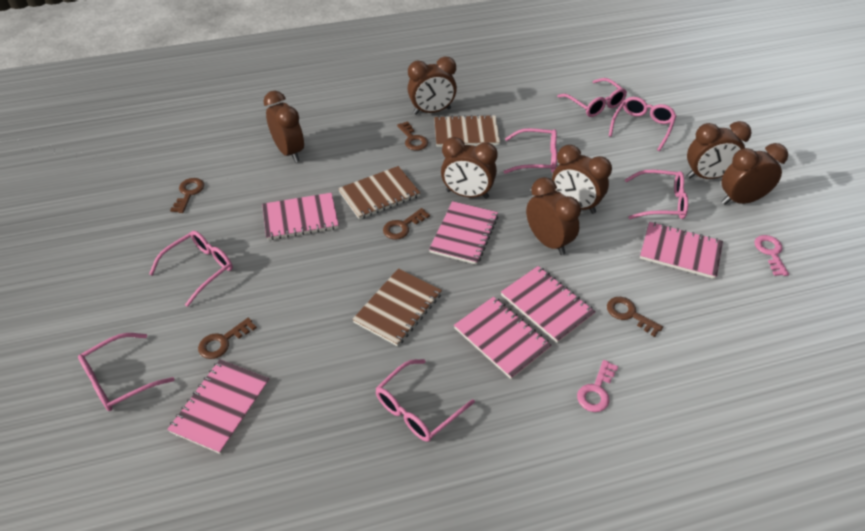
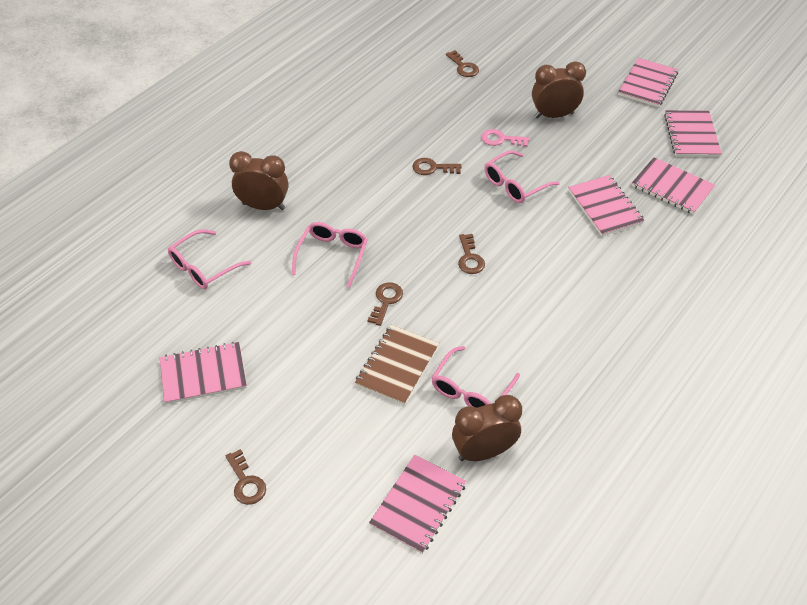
brown clock: [264,91,304,162] [408,57,457,115] [441,137,498,199] [526,177,581,255] [552,145,612,214] [687,121,752,179] [721,143,788,205] = 7 -> [229,151,288,210] [452,395,522,461] [532,61,586,119] = 3
brown notebook: [338,166,421,220] [352,268,442,346] [434,115,500,147] = 3 -> [355,325,439,405] = 1
pink glasses: [78,333,175,411] [149,231,233,307] [376,359,475,442] [504,128,557,174] [557,78,627,117] [609,97,676,151] [625,170,688,219] = 7 -> [168,229,251,289] [292,222,368,288] [431,346,520,408] [484,150,560,203] = 4
pink key: [577,360,618,412] [754,235,789,276] = 2 -> [481,129,529,147] = 1

